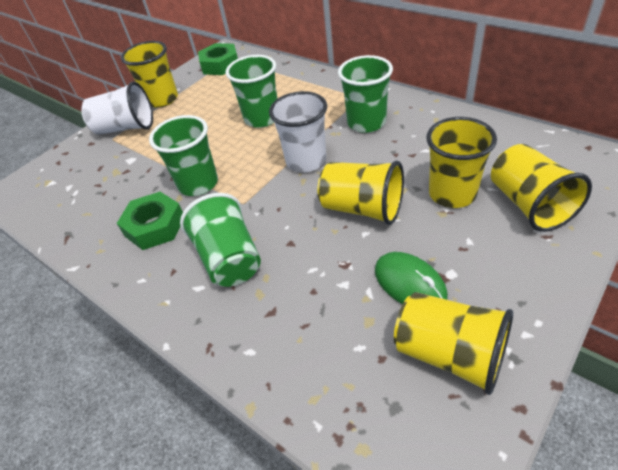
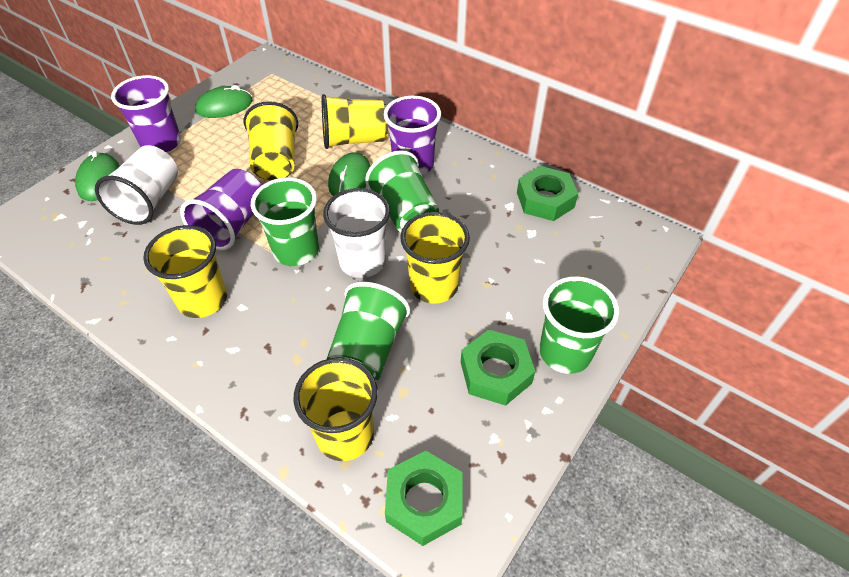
green mouse: [375,252,448,304] = 1 -> [75,151,120,201] [195,85,253,118] [328,152,371,196] = 3
green nut: [117,192,183,250] [198,43,238,75] = 2 -> [385,451,463,546] [461,329,536,406] [517,166,578,221] = 3
purple cup: none = 0 -> [111,75,181,153] [180,169,262,250] [384,96,441,175] = 3

